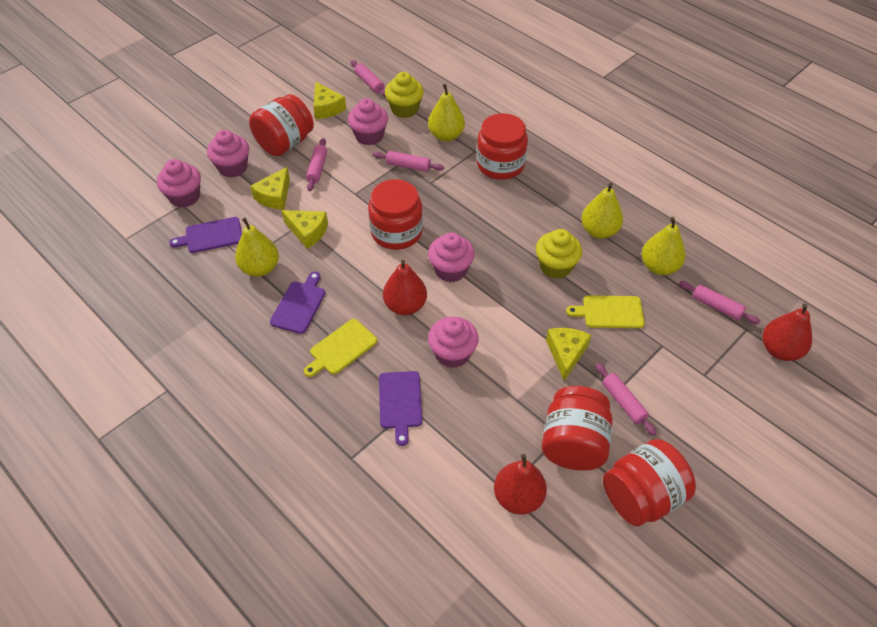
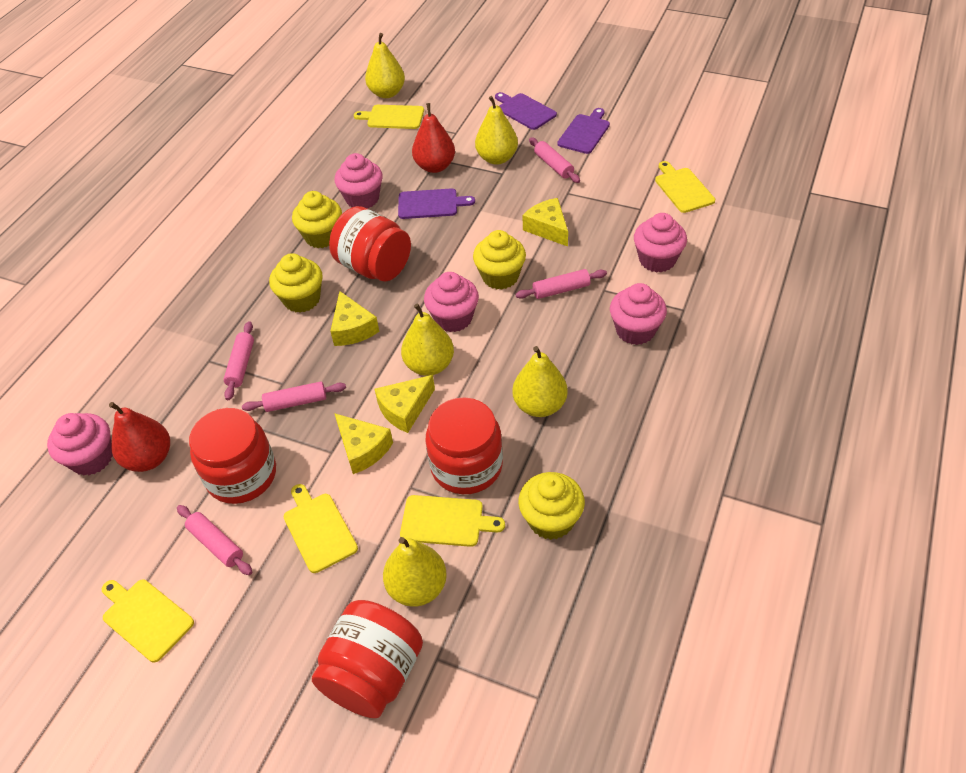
red jar: [249,94,314,156] [368,179,423,250] [477,113,528,180] [542,386,613,471] [603,439,696,526] = 5 -> [189,408,276,504] [312,600,423,718] [329,206,411,282] [426,397,503,494] = 4
red pear: [383,260,427,315] [494,454,547,515] [763,303,812,361] = 3 -> [109,402,170,472] [412,103,455,173] = 2
yellow cupcake: [385,72,424,118] [536,229,582,279] = 2 -> [269,253,323,313] [292,191,342,248] [473,230,526,290] [518,472,585,540] = 4
yellow cutting board: [304,319,377,377] [566,296,645,328] = 2 -> [102,579,194,663] [283,484,358,573] [354,105,424,129] [400,495,505,547] [655,161,715,213] = 5
yellow pear: [235,218,279,277] [428,84,465,142] [581,183,623,239] [641,217,686,275] = 4 -> [365,33,405,98] [383,537,447,607] [401,303,454,376] [475,96,518,165] [512,346,568,417] = 5

